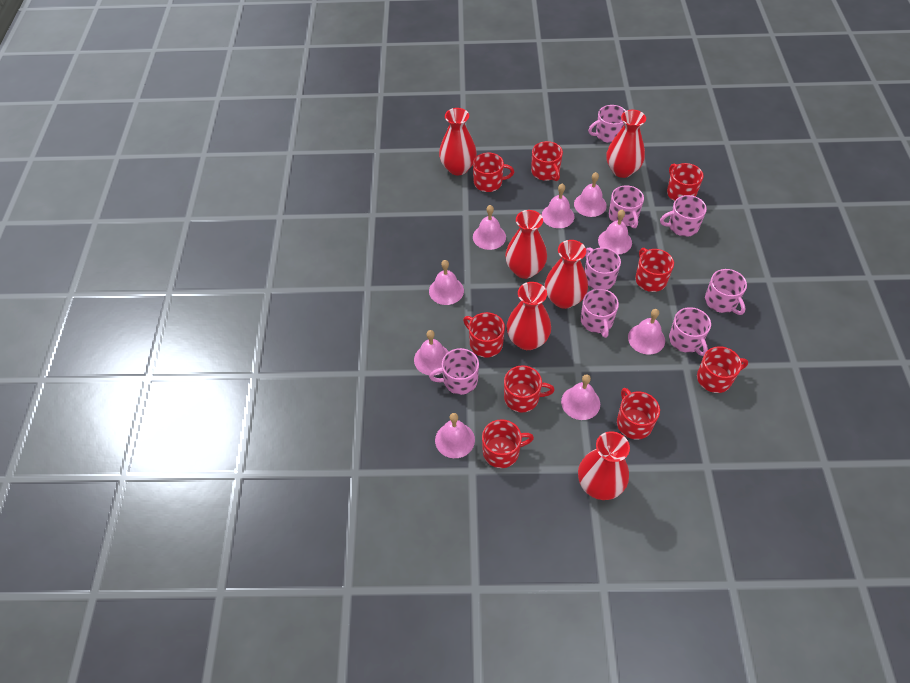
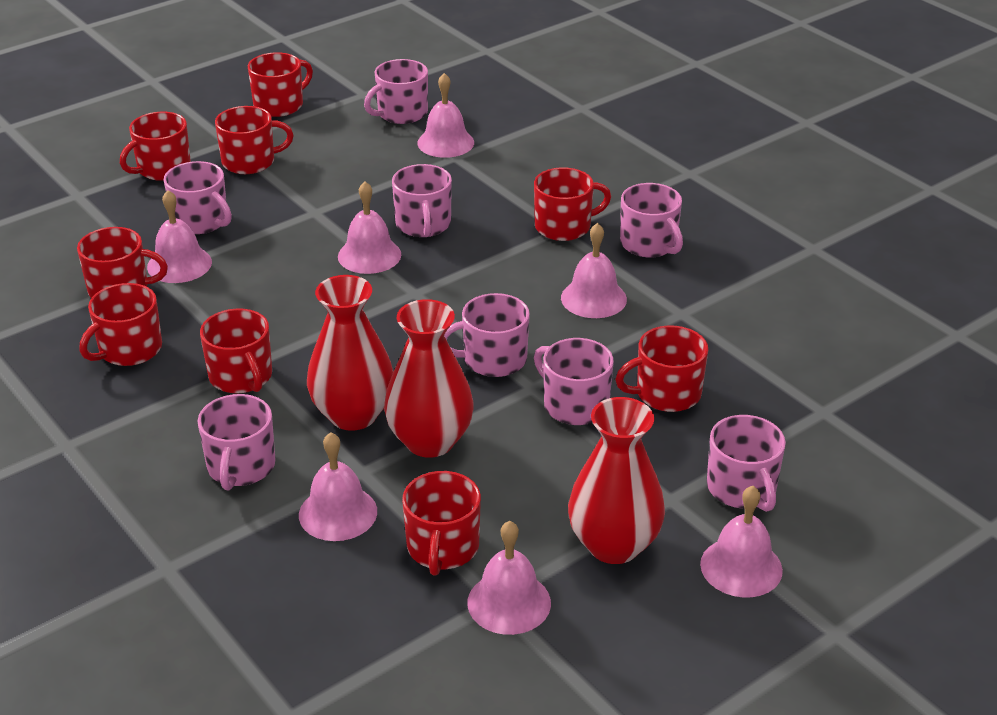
pink bell: [414,330,449,375] [429,260,464,305] [435,413,475,458] [473,205,506,250] [542,184,575,228] [561,374,600,420] [574,172,607,217] [598,209,632,255] [628,309,665,355] = 9 -> [147,190,212,283] [299,432,377,541] [338,181,401,274] [417,73,474,158] [467,521,551,635] [561,223,627,318] [700,486,783,597] = 7
red vase: [439,108,477,175] [505,210,547,279] [507,282,551,350] [545,240,588,309] [578,431,630,500] [606,110,646,178] = 6 -> [307,275,393,431] [384,299,474,458] [568,397,665,564] = 3

